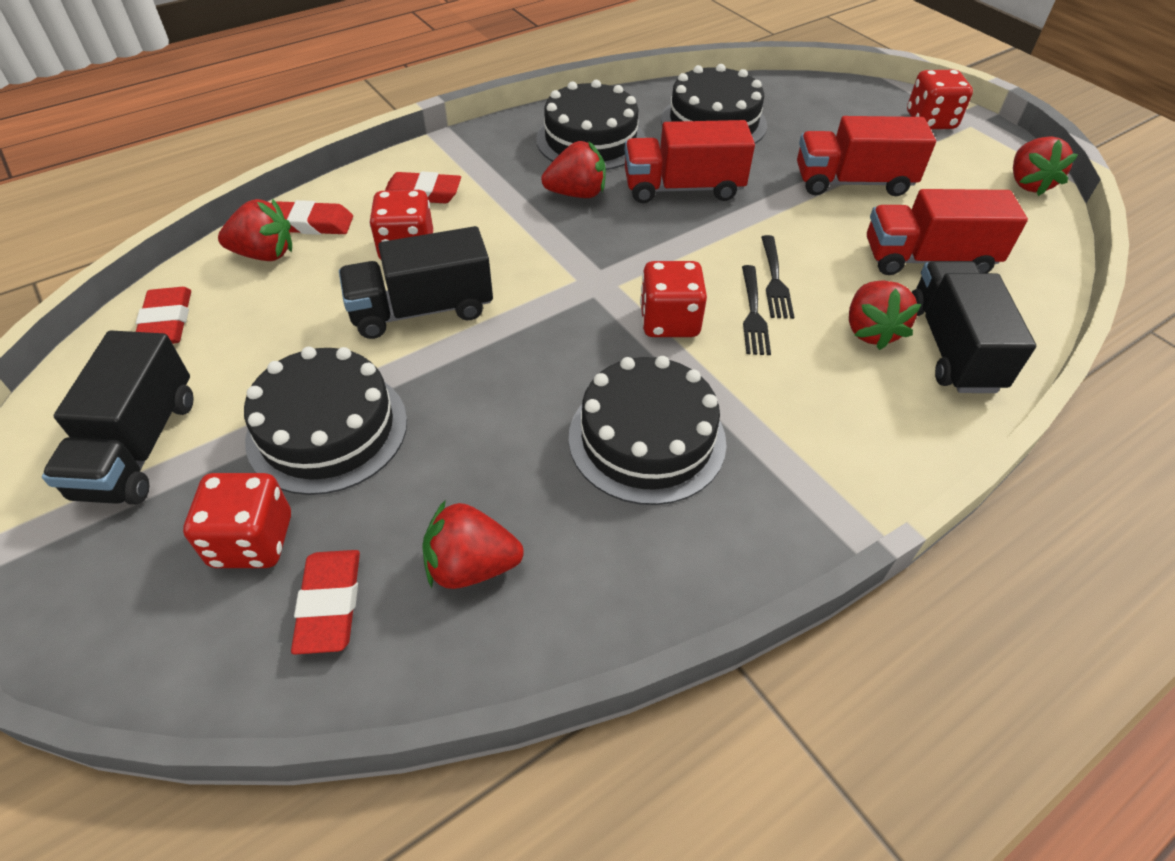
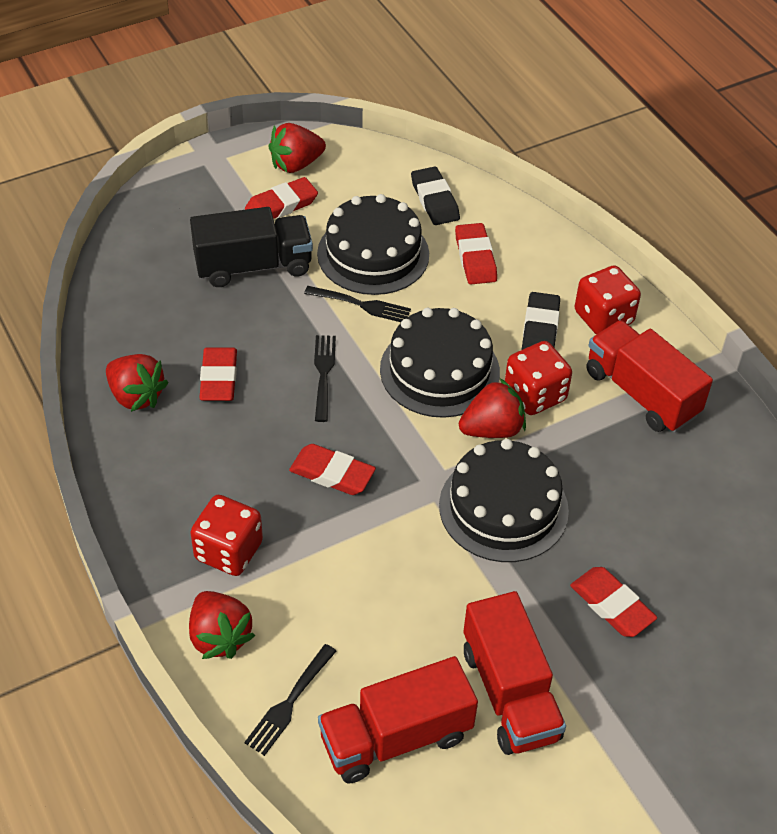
black cake: [244,347,407,495] [536,80,645,170] [569,356,726,505] [661,64,767,144] = 4 -> [317,194,429,295] [380,308,500,418] [439,439,569,562] = 3
black eraser: none = 0 -> [411,166,460,225] [522,292,560,350] = 2
black fork: [742,265,771,355] [761,235,794,319] = 2 -> [244,644,336,756] [304,286,411,322] [314,335,336,422] = 3
black truck: [42,330,194,505] [339,226,493,339] [912,261,1036,393] = 3 -> [190,207,313,287] = 1
red dice: [183,473,291,568] [369,190,433,260] [640,261,707,337] [907,70,973,129] = 4 -> [190,495,263,576] [505,341,572,415] [575,265,641,334] = 3
red eraser: [136,287,191,344] [271,200,353,235] [291,550,360,655] [385,172,461,203] = 4 -> [199,347,237,401] [245,177,318,219] [289,444,376,495] [455,223,497,284] [570,567,657,637] = 5
red strawberry: [218,199,292,261] [422,500,524,589] [541,141,606,198] [849,281,922,350] [1013,136,1078,196] = 5 -> [106,354,169,412] [189,591,255,659] [269,123,326,173] [459,379,526,438] = 4

